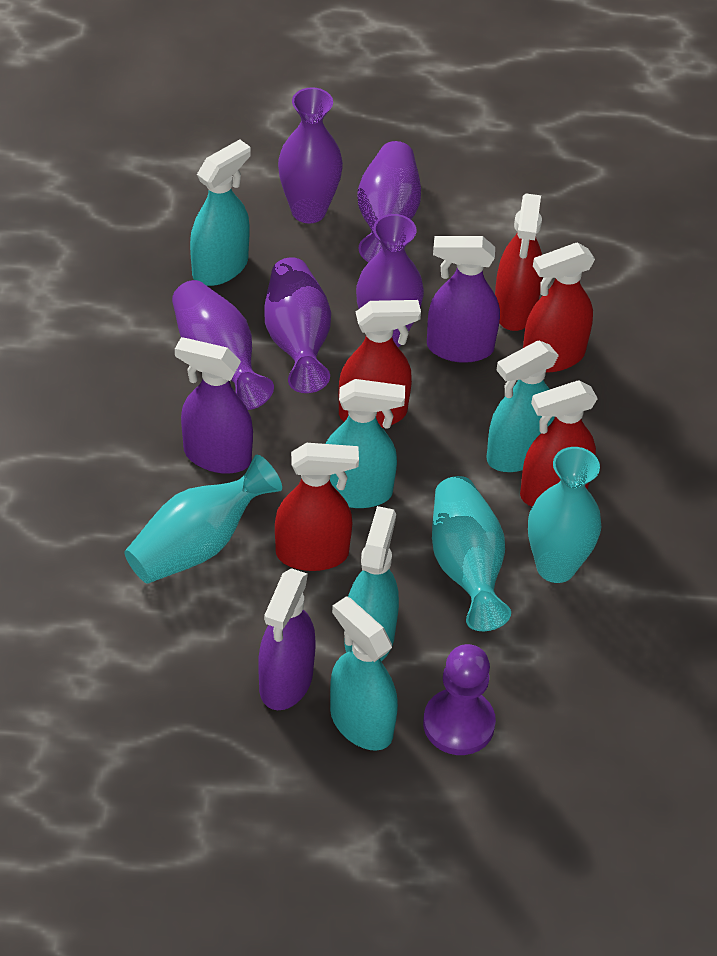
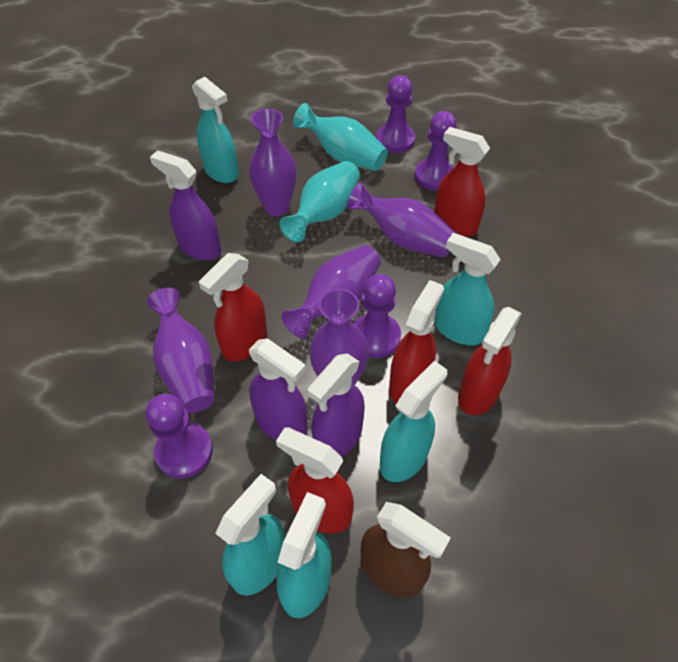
brown spray bottle: none = 0 -> [361,502,451,597] = 1
purple pawn: [423,644,496,755] = 1 -> [146,394,213,479] [354,274,401,358] [376,75,415,153] [415,111,457,190] = 4
turquoise vase: [124,455,282,584] [432,476,511,631] [528,447,601,583] = 3 -> [280,161,360,242] [293,103,388,171] = 2

